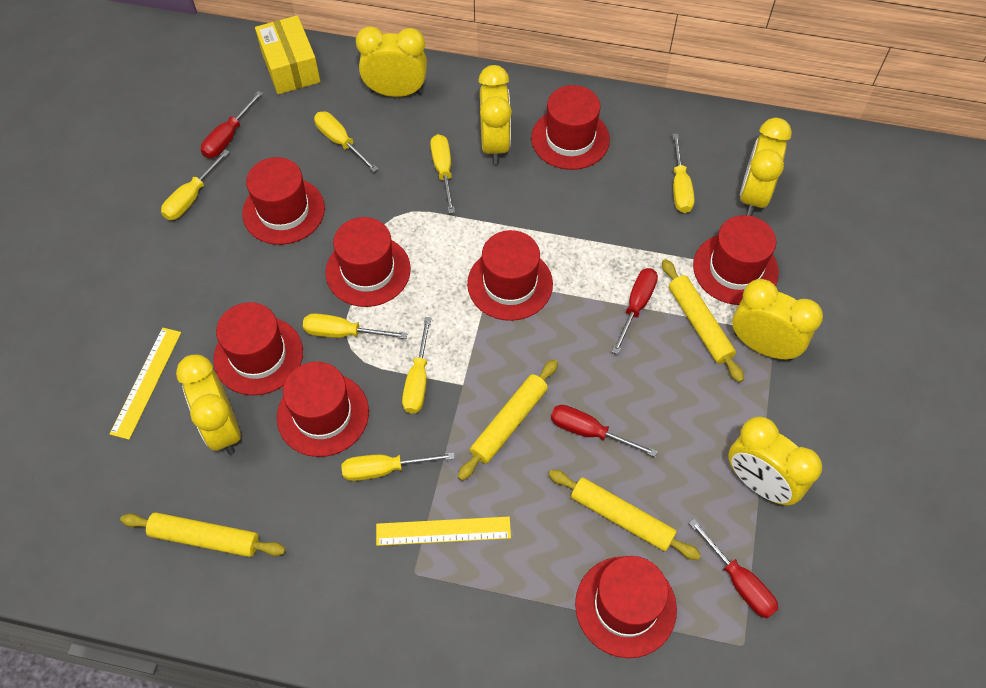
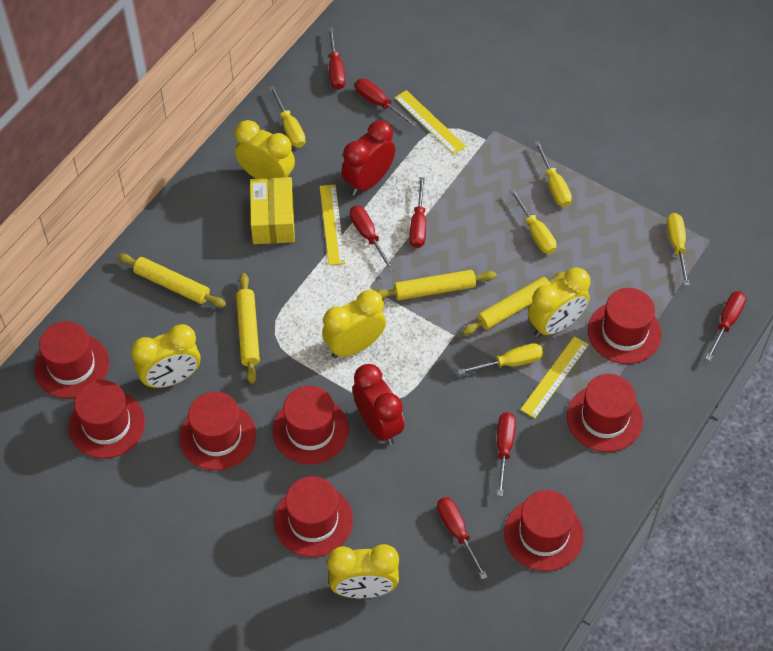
red clock: none = 0 -> [341,120,395,196] [353,364,404,445] = 2
red screwdriver: [201,91,263,158] [551,405,657,457] [612,268,658,354] [689,519,778,619] = 4 -> [328,27,346,90] [350,206,395,271] [355,79,418,127] [409,177,426,248] [437,497,487,580] [497,412,516,496] [705,291,746,361] = 7
yellow clock: [176,355,241,455] [356,26,427,97] [478,65,512,164] [728,416,822,505] [733,279,823,361] [740,118,792,216] = 6 -> [131,324,200,388] [235,120,295,179] [322,290,386,358] [327,544,399,598] [528,267,590,337] = 5
yellow ruler: [110,328,181,440] [376,517,511,546] = 2 -> [320,185,345,265] [395,90,466,155] [520,336,589,418] = 3
yellow screwdriver: [161,149,230,220] [303,313,408,339] [314,112,378,172] [342,452,455,481] [402,317,431,414] [430,134,455,214] [672,134,695,213] = 7 -> [269,86,306,148] [457,343,543,375] [509,189,557,254] [534,141,572,207] [666,213,690,286] = 5

